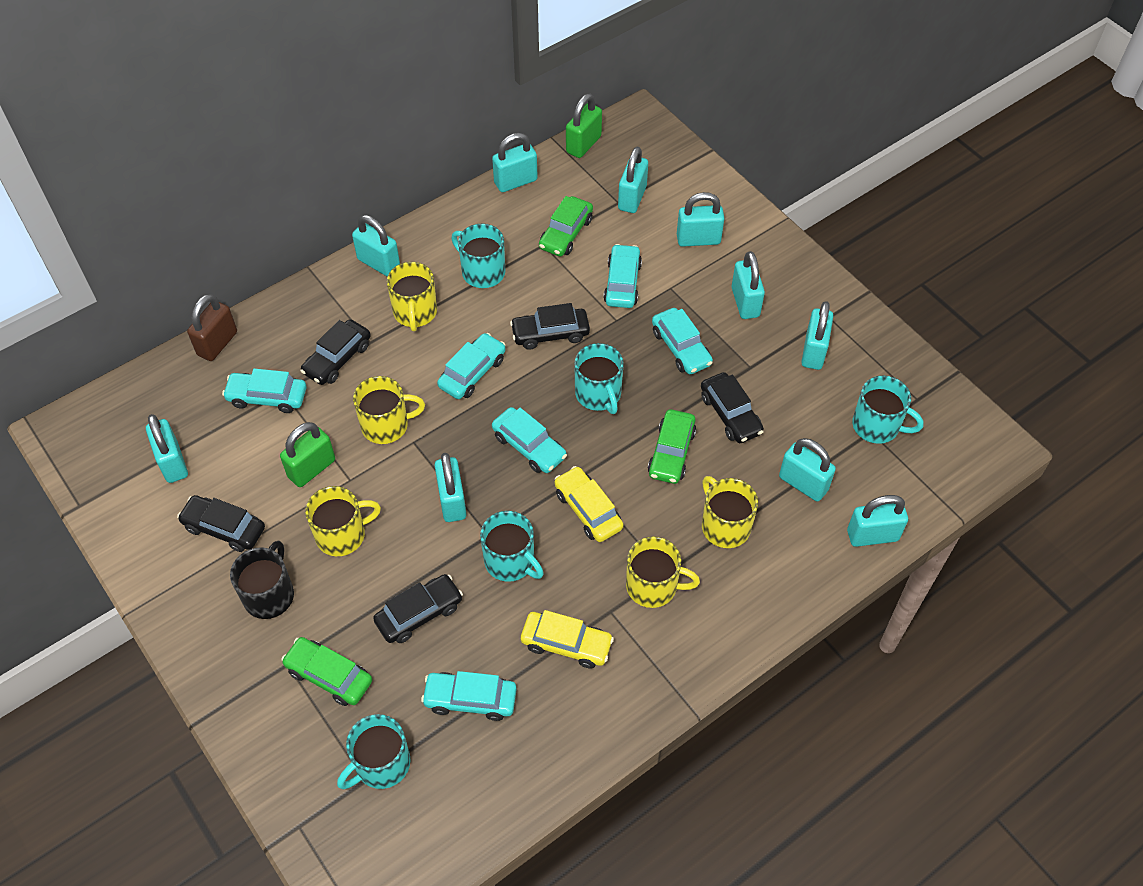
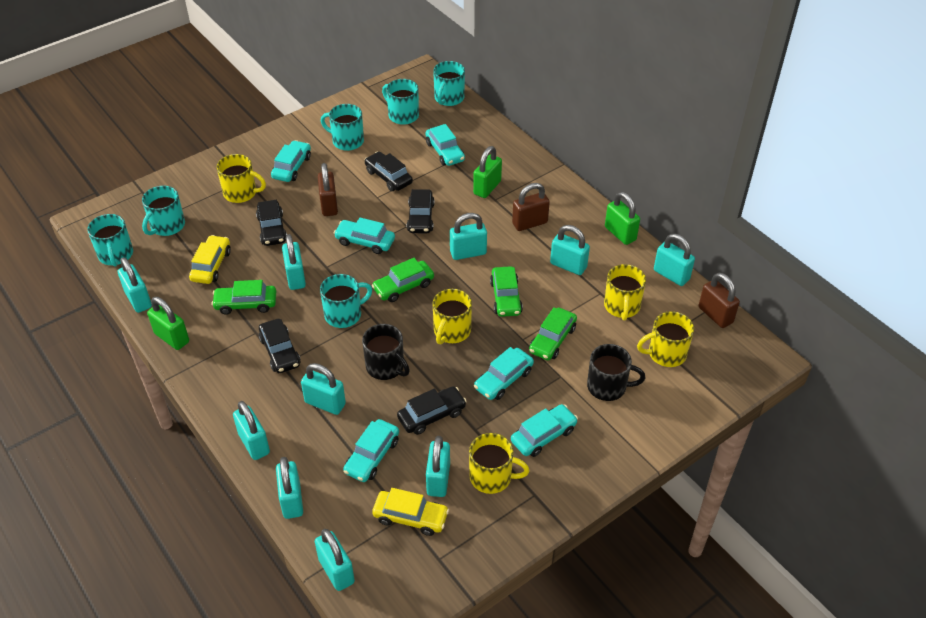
black mug: [230,541,294,619] = 1 -> [362,324,410,380] [587,344,645,401] = 2
brown padlock: [187,294,237,361] = 1 -> [318,163,338,216] [512,183,550,231] [699,273,740,328] = 3
green car: [281,637,372,706] [539,196,593,257] [648,409,696,484] = 3 -> [211,280,276,315] [372,258,434,302] [490,266,523,317] [529,307,577,360] = 4
green padlock: [280,422,335,487] [566,93,602,158] = 2 -> [147,297,189,350] [473,146,502,198] [605,192,640,245] = 3
turquoise mug: [337,714,411,789] [451,224,506,288] [480,511,544,582] [574,343,624,414] [852,375,924,444] = 5 -> [87,214,133,267] [142,186,185,236] [320,274,372,328] [321,104,364,151] [382,79,419,125] [433,61,465,106] = 6

